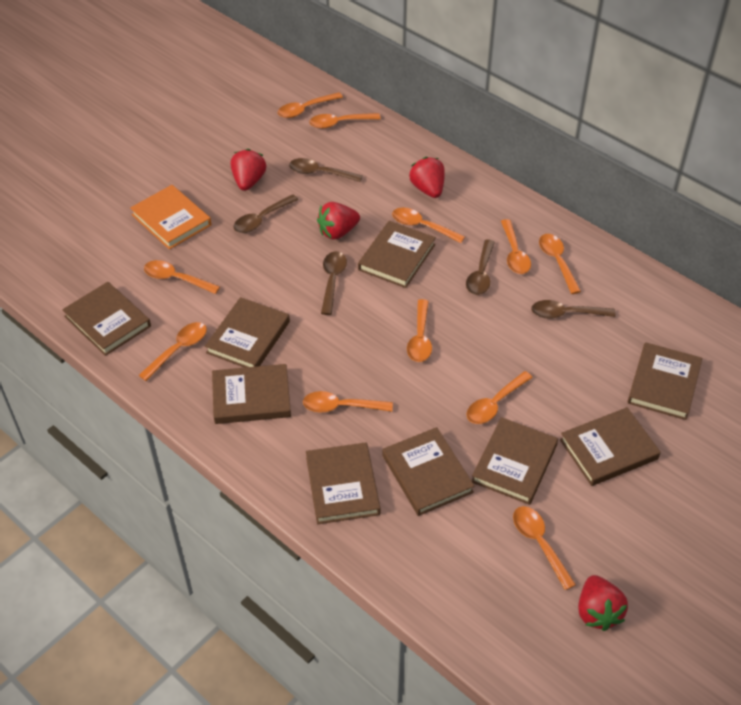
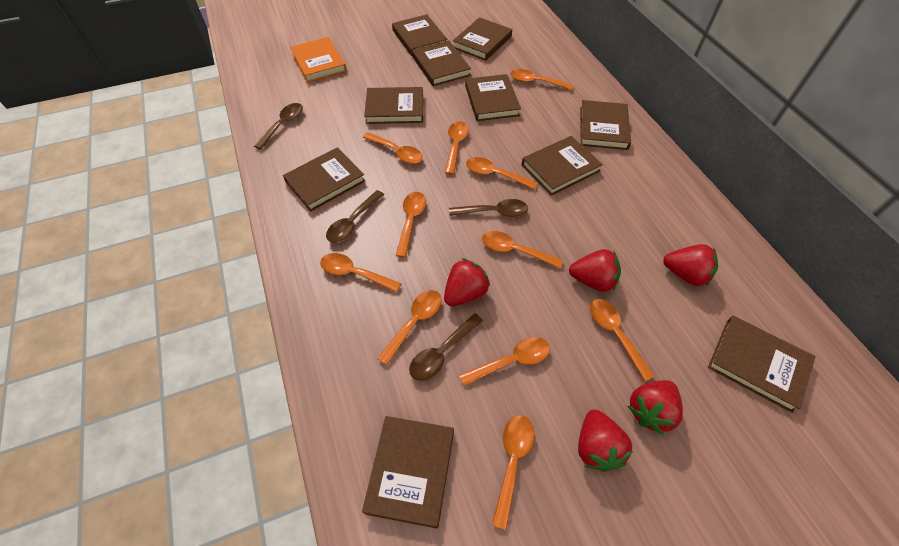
brown book: [62,282,151,356] [205,297,290,368] [212,364,291,424] [306,442,381,524] [358,221,436,288] [382,427,474,516] [472,417,558,505] [560,407,661,486] [627,342,702,420] = 9 -> [283,147,365,211] [362,416,454,528] [364,87,423,124] [392,14,448,56] [412,40,471,86] [453,17,512,61] [465,74,521,121] [522,136,603,196] [580,100,631,150] [708,316,815,413] = 10
brown spoon: [233,194,298,233] [289,158,363,182] [321,251,347,315] [466,239,495,295] [531,300,615,319] = 5 -> [254,103,303,150] [326,190,384,243] [409,313,483,381] [449,199,528,217] = 4
red strawberry: [231,149,266,191] [317,202,360,240] [409,157,445,198] [578,575,628,631] = 4 -> [444,258,490,306] [569,249,621,292] [578,409,633,472] [628,380,683,435] [663,244,718,286] = 5

